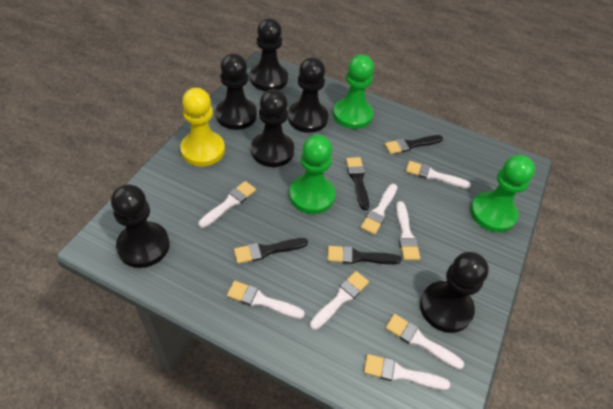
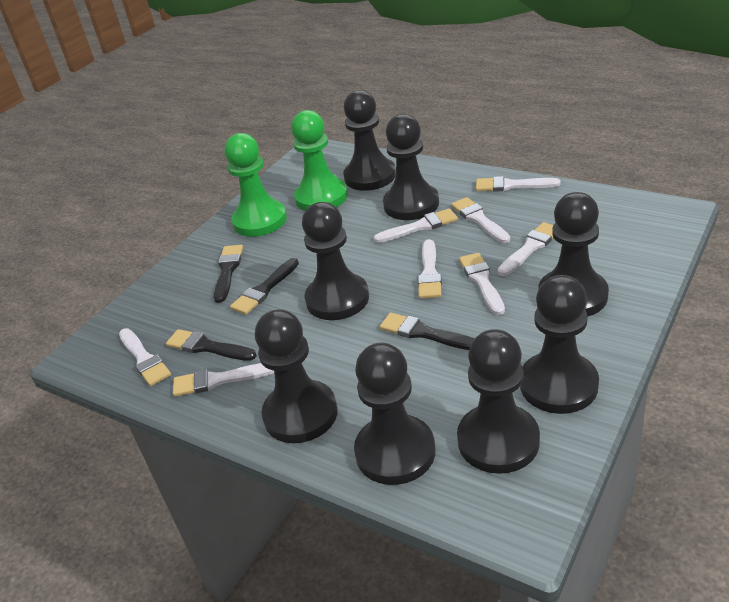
black pawn: [111,184,170,268] [216,54,257,130] [250,18,288,91] [251,89,294,167] [288,57,328,133] [420,252,489,333] = 6 -> [255,309,338,443] [302,202,369,320] [343,90,396,191] [354,343,435,485] [383,114,439,220] [457,329,540,474] [520,275,599,414] [538,192,609,316] = 8
green pawn: [289,135,335,214] [333,54,374,129] [470,155,535,232] = 3 -> [225,133,287,237] [291,110,348,211] = 2
yellow pawn: [180,88,225,166] = 1 -> none = 0

